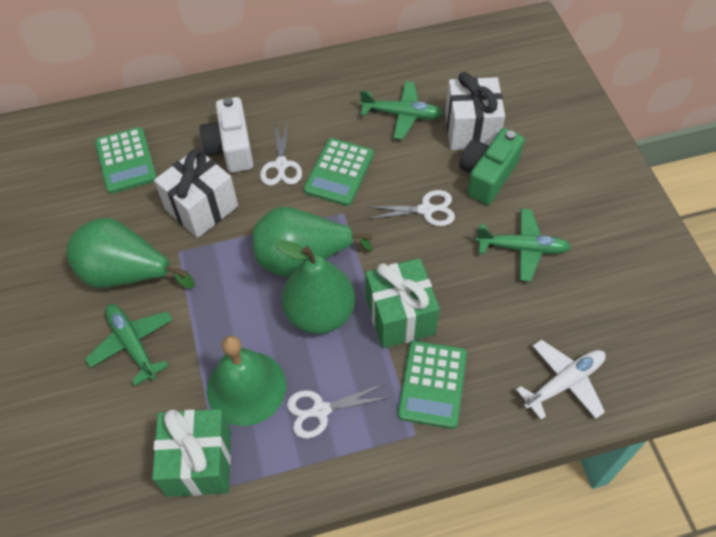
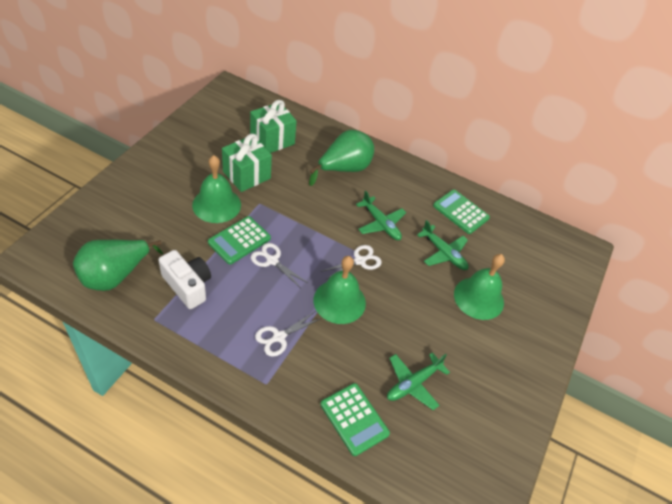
green bell: [207,336,286,426] = 1 -> [192,155,241,223] [313,256,366,324] [454,254,505,320] = 3
green camera: [459,128,524,205] = 1 -> none = 0
green pear: [67,218,195,289] [253,207,373,277] [275,240,355,334] = 3 -> [73,240,163,291] [309,130,374,186] = 2
white gift: [154,148,238,238] [445,72,505,150] = 2 -> none = 0
white plane: [516,340,606,420] = 1 -> none = 0

